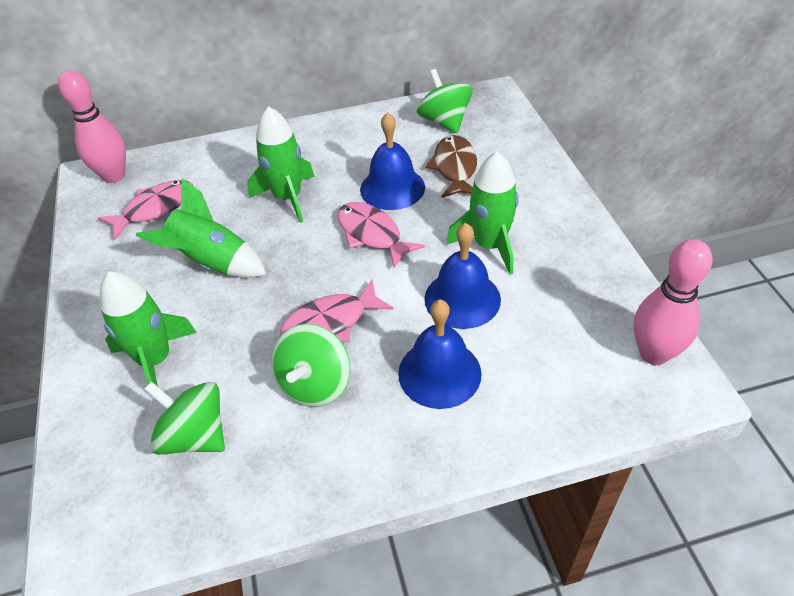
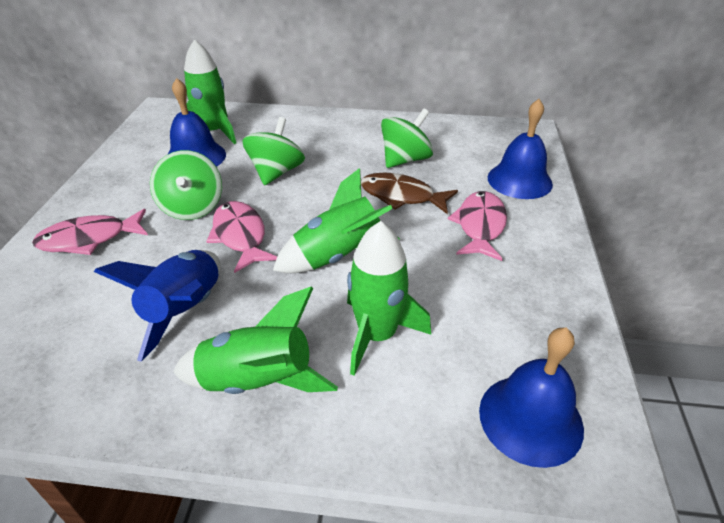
blue rocket: none = 0 -> [94,250,220,361] = 1
pink bowling pin: [58,70,126,183] [634,239,713,365] = 2 -> none = 0

